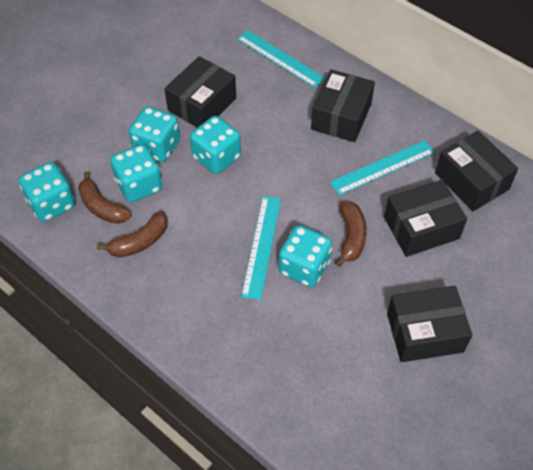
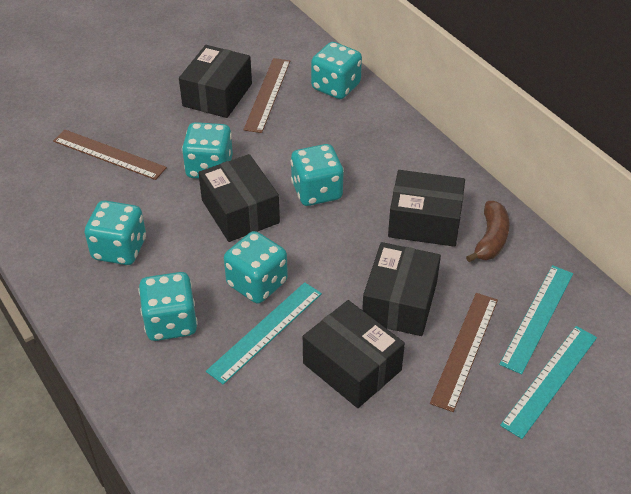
brown banana: [78,172,132,224] [97,211,168,257] [335,201,367,267] = 3 -> [466,201,510,262] = 1
brown ruler: none = 0 -> [53,130,167,180] [243,58,290,133] [430,293,498,412] = 3
turquoise dice: [19,162,75,222] [110,144,162,202] [129,106,180,162] [190,116,241,174] [279,225,332,287] = 5 -> [85,200,146,265] [138,272,198,341] [182,122,233,178] [224,231,288,303] [291,144,344,206] [311,42,362,99] = 6

